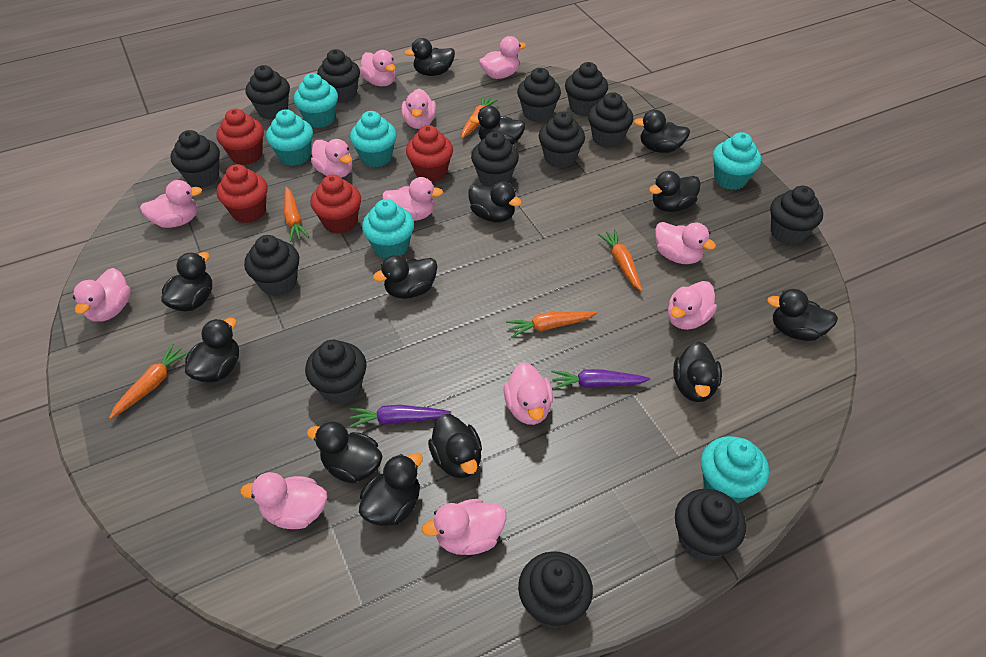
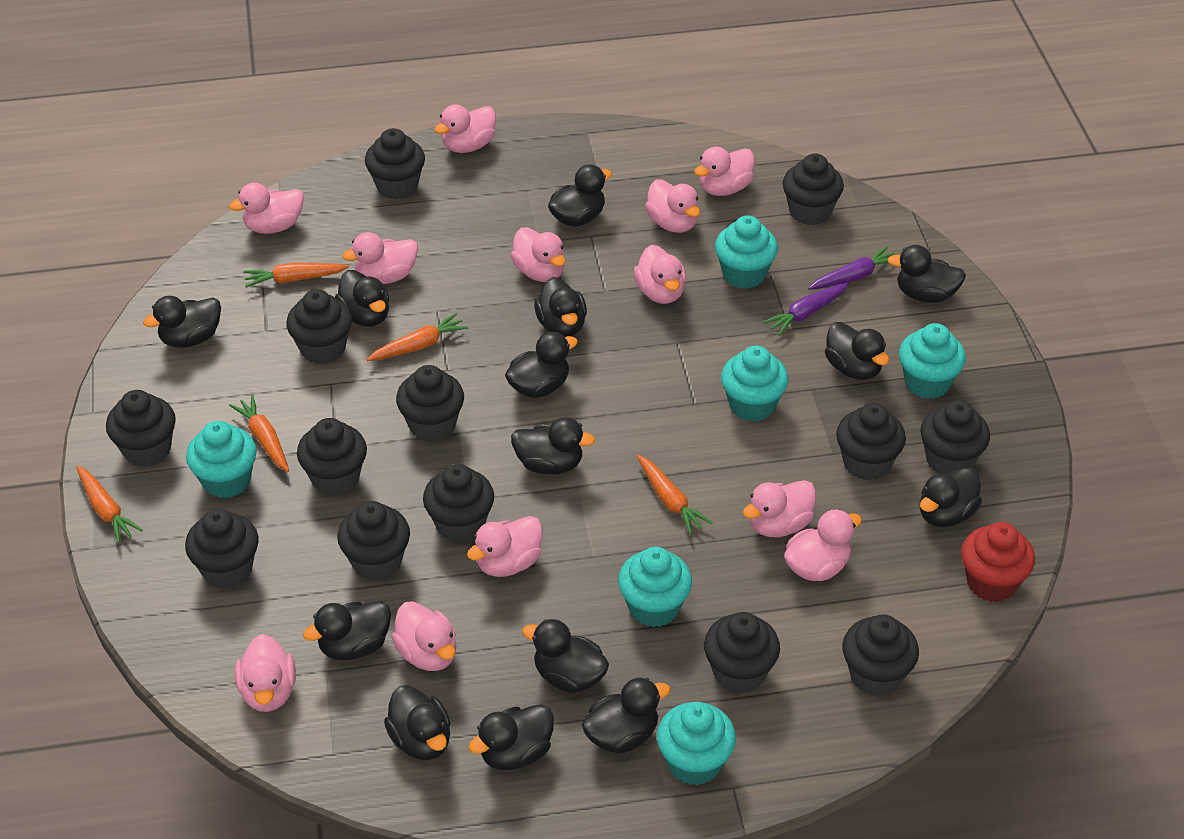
black duck: [161,252,212,311] [185,318,239,383] [307,421,383,483] [359,453,423,526] [373,255,437,299] [405,38,455,76] [428,414,482,478] [468,181,522,222] [469,106,526,145] [634,110,690,153] [649,171,701,212] [673,342,722,402] [767,289,838,341] = 13 -> [143,296,221,348] [303,601,391,660] [335,270,389,327] [384,685,450,760] [468,704,554,770] [505,332,578,398] [511,417,595,475] [522,619,609,693] [534,277,587,337] [548,164,612,227] [582,678,671,754] [825,322,889,380] [887,245,966,303] [920,466,982,527] = 14
red cupcake: [216,109,264,165] [217,164,267,223] [310,175,361,234] [406,125,453,182] = 4 -> [961,522,1035,602] = 1

